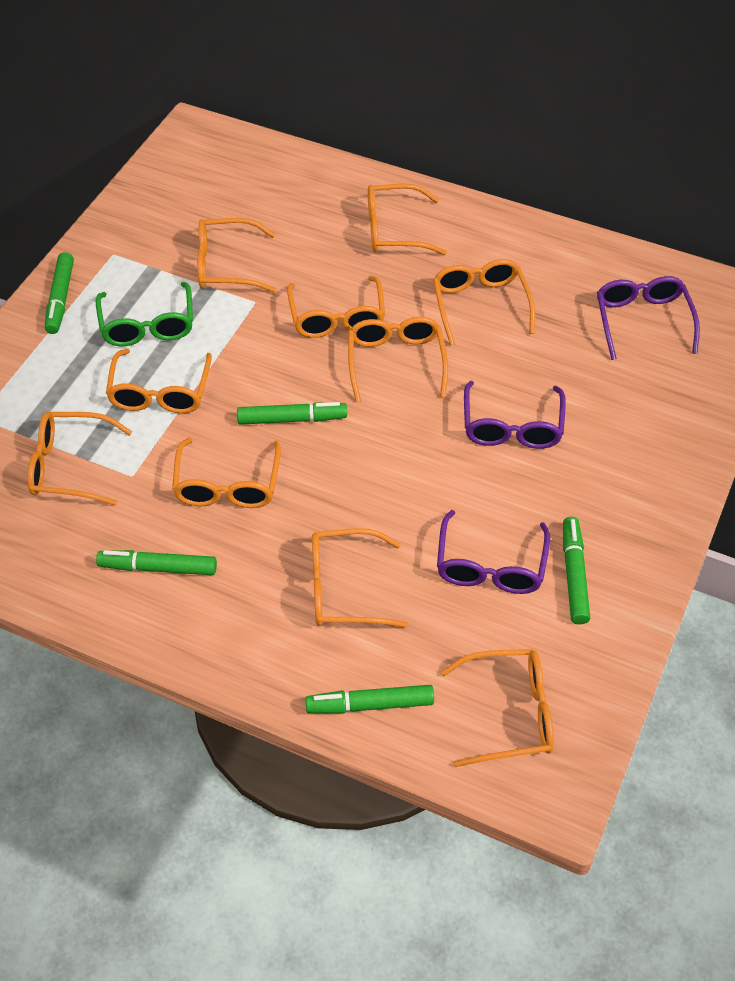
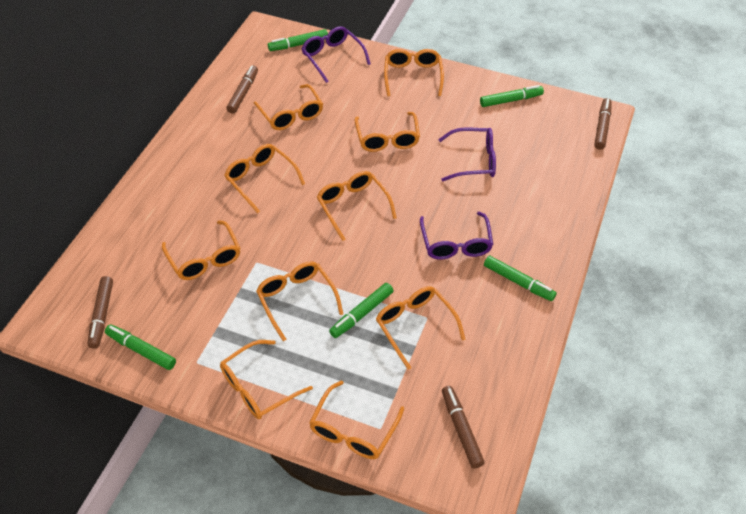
brown marker: none = 0 -> [88,276,113,349] [226,65,258,114] [442,386,485,468] [594,98,612,150] = 4
green glasses: [96,282,193,347] = 1 -> none = 0

